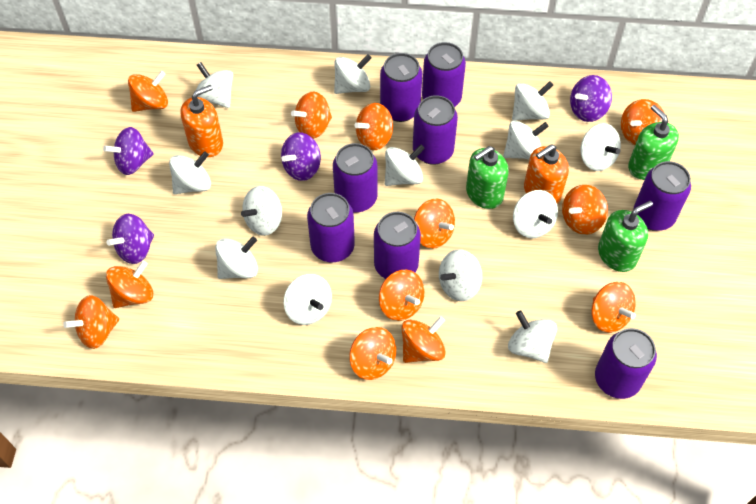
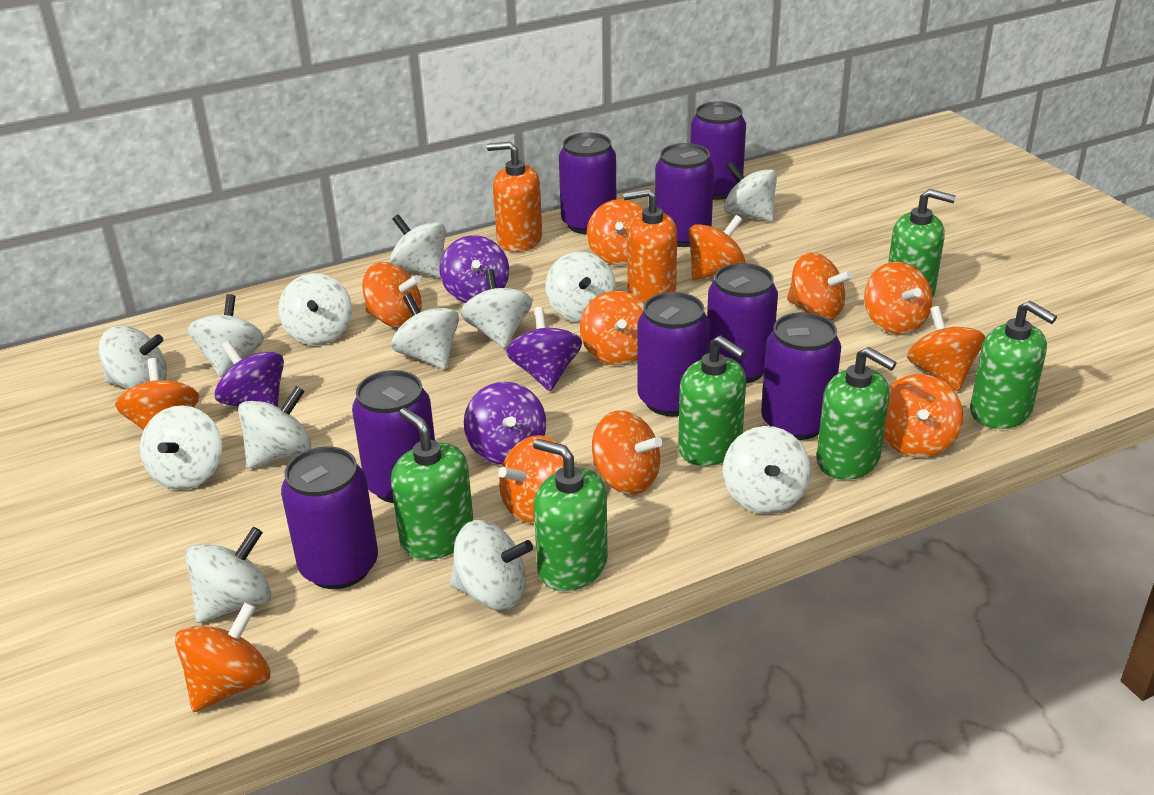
green soap dispenser: [466,146,509,209] [598,201,653,272] [628,105,679,180] = 3 -> [391,408,474,560] [533,438,608,591] [678,335,746,466] [816,347,896,480] [888,189,956,298] [970,301,1057,429] = 6

